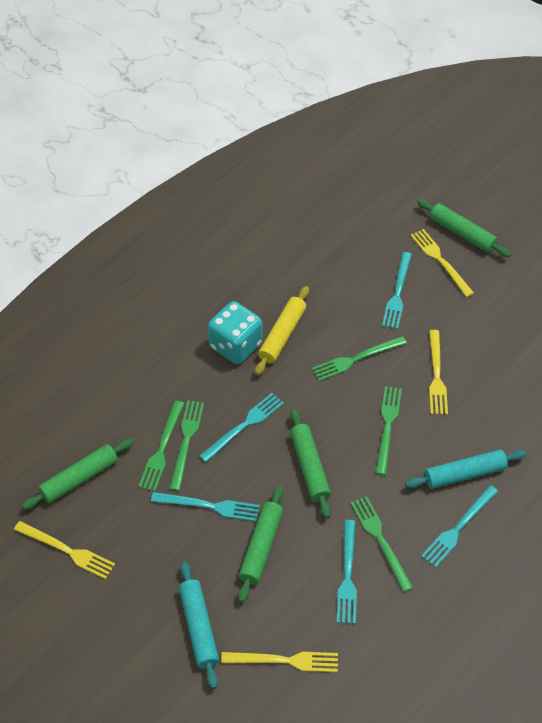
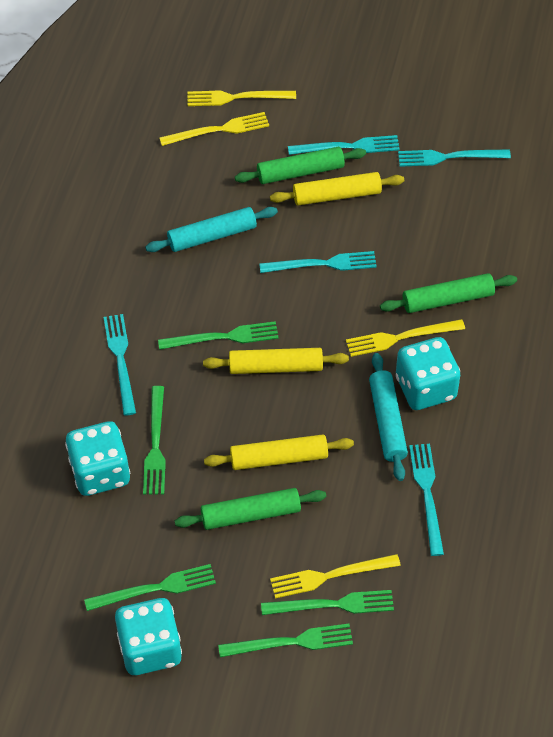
green rolling pin: [22,439,133,510] [238,485,283,603] [290,409,331,518] [417,199,511,257] = 4 -> [175,488,326,530] [235,147,366,184] [380,273,517,313] = 3
turquoise dice: [208,301,263,364] = 1 -> [65,421,130,496] [115,598,182,675] [396,337,460,410] = 3
yellow rolling pin: [255,286,309,375] = 1 -> [203,348,349,374] [204,434,354,470] [270,172,404,205] = 3

